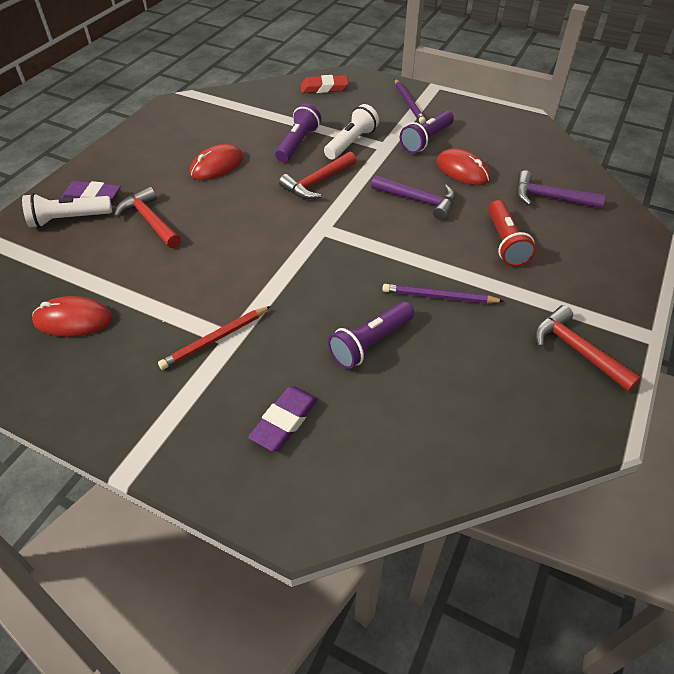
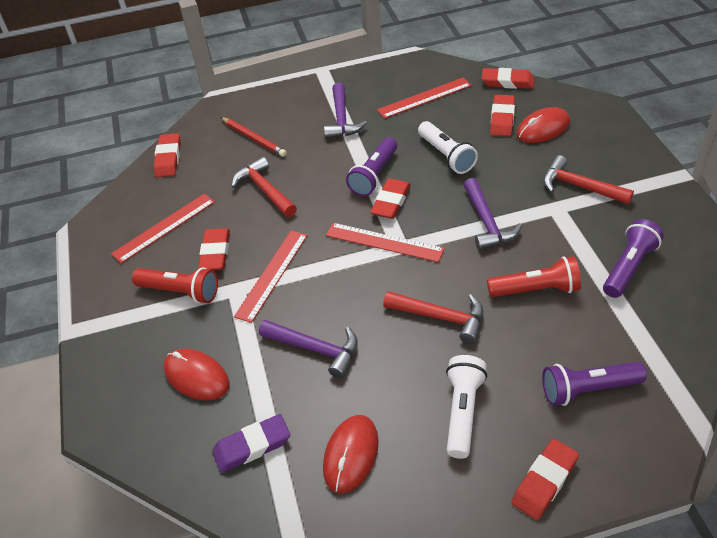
purple eraser: [61,181,121,202] [248,386,318,451] = 2 -> [212,414,290,473] = 1
purple hammer: [371,175,455,220] [516,170,606,209] = 2 -> [259,320,358,378] [324,82,367,139] [464,178,522,250] = 3
purple pencil: [382,284,504,304] [395,79,426,124] = 2 -> none = 0
red eraser: [301,75,349,93] = 1 -> [153,133,181,177] [198,228,230,270] [370,178,411,219] [481,68,534,89] [490,95,515,137] [511,439,579,520] = 6
red flashlight: [488,200,536,267] = 1 -> [132,267,218,304] [487,256,581,297] = 2
red ruler: none = 0 -> [111,193,215,263] [234,230,308,323] [326,223,445,262] [377,78,472,119] = 4

